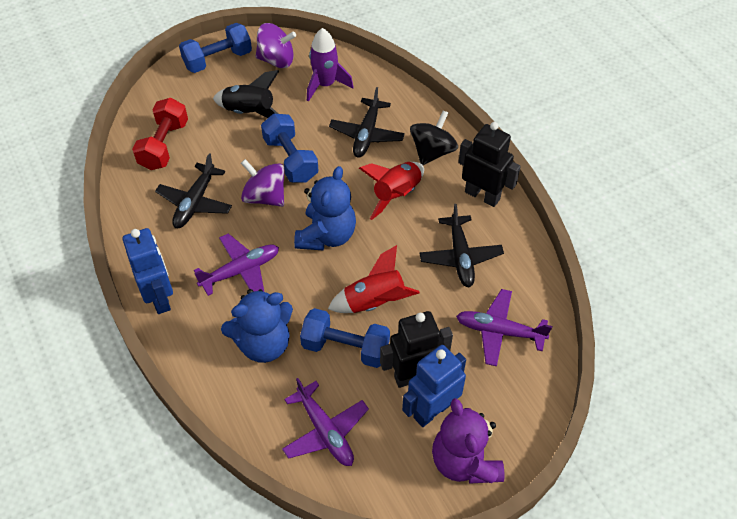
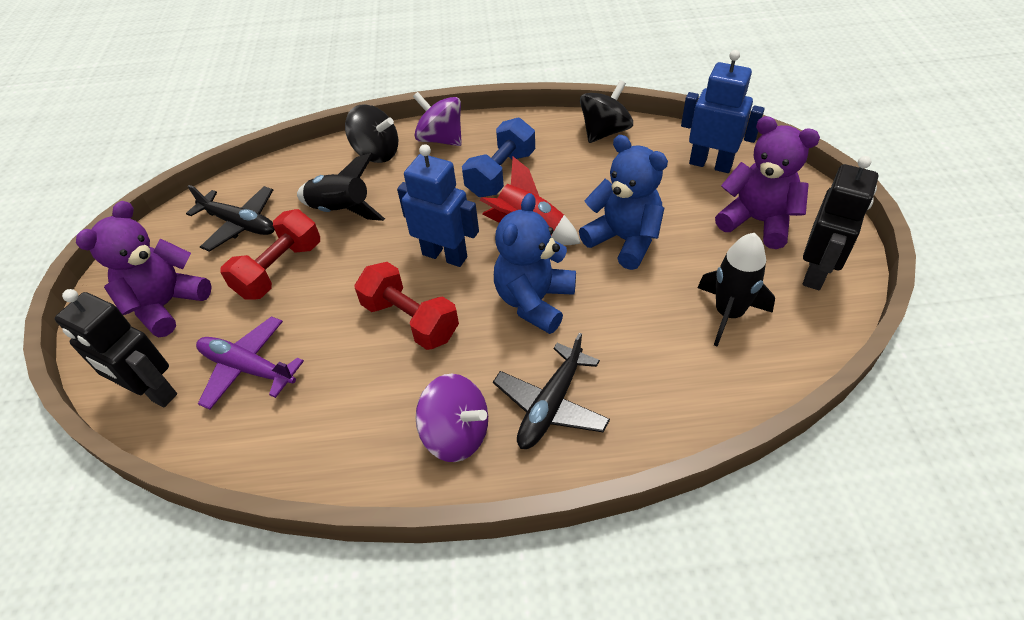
black plane: [155,153,232,228] [329,87,405,158] [420,204,504,287] = 3 -> [186,185,275,252] [493,333,610,449] = 2
black rocket: [213,70,279,118] = 1 -> [297,153,385,221] [697,233,775,347] = 2
black spinning top: [410,110,458,165] = 1 -> [345,104,398,163] [580,80,633,143] = 2
blue dumbbell: [179,23,252,73] [261,114,318,183] [300,308,390,368] = 3 -> [462,118,535,197] = 1
purple plane: [194,233,279,296] [282,378,369,466] [456,289,552,366] = 3 -> [196,316,304,410] = 1
purple rocket: [307,28,353,102] = 1 -> none = 0
purple teddy bear: [432,398,504,484] = 1 -> [76,201,212,337] [715,116,820,249] = 2
red dumbbell: [132,98,188,170] = 1 -> [220,209,320,300] [354,262,459,350] = 2
red rocket: [328,245,420,313] [359,162,424,220] = 2 -> [480,157,581,245] = 1

